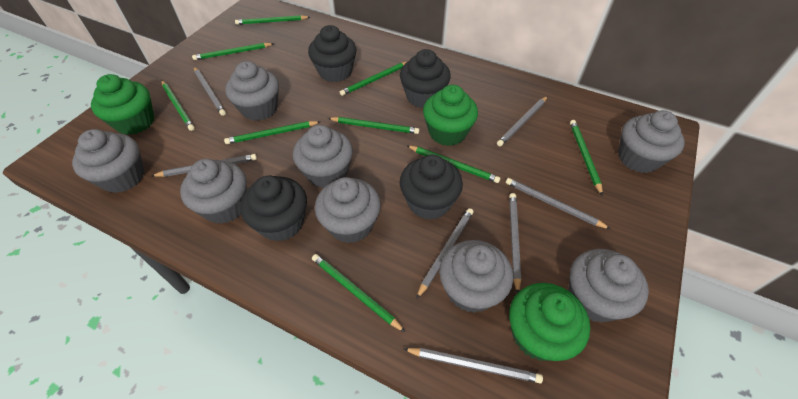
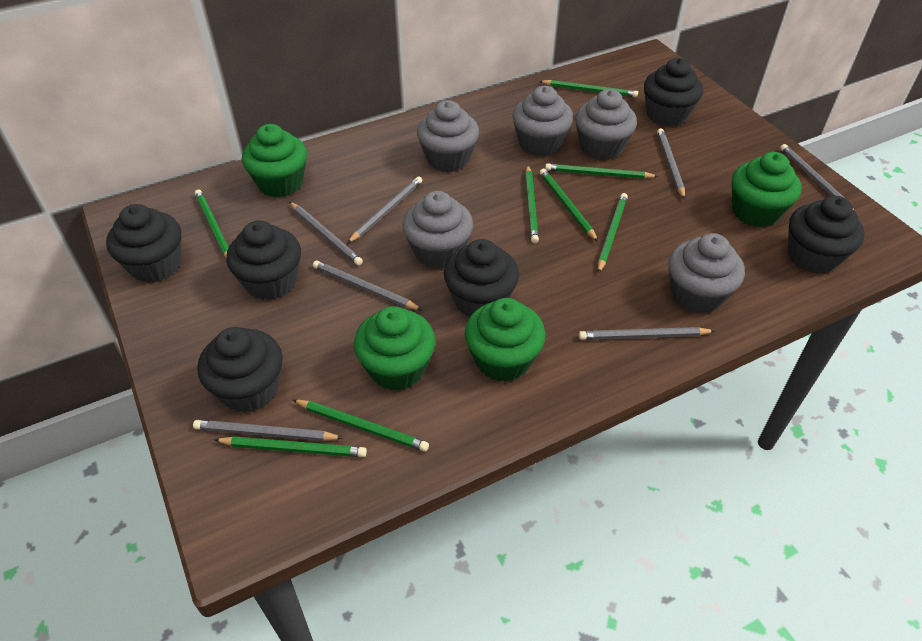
black cupcake: [240,175,307,241] [308,25,356,82] [400,49,451,108] [400,155,463,220] = 4 -> [106,204,182,283] [197,327,283,413] [226,220,301,300] [444,239,519,317] [644,58,703,127] [788,196,865,274] = 6
green cupcake: [91,74,154,135] [423,85,478,146] [509,283,591,361] = 3 -> [242,124,307,197] [354,306,435,391] [465,298,546,382] [732,152,802,227] = 4
green pencil: [161,81,195,131] [192,43,274,60] [224,121,320,144] [235,15,310,25] [312,254,405,332] [328,117,419,134] [340,61,408,96] [406,145,500,183] [570,120,603,196] = 9 -> [195,190,229,258] [215,436,367,457] [293,399,429,452] [525,165,539,243] [539,80,638,97] [540,169,598,242] [545,163,659,179] [598,193,628,273] = 8
grey cupcake: [72,129,144,193] [180,159,247,224] [225,61,279,121] [293,125,353,188] [315,177,381,243] [439,240,513,313] [569,249,649,323] [618,110,685,173] = 8 -> [402,191,473,269] [417,100,479,172] [512,86,573,157] [575,89,637,160] [668,233,745,314] = 5

